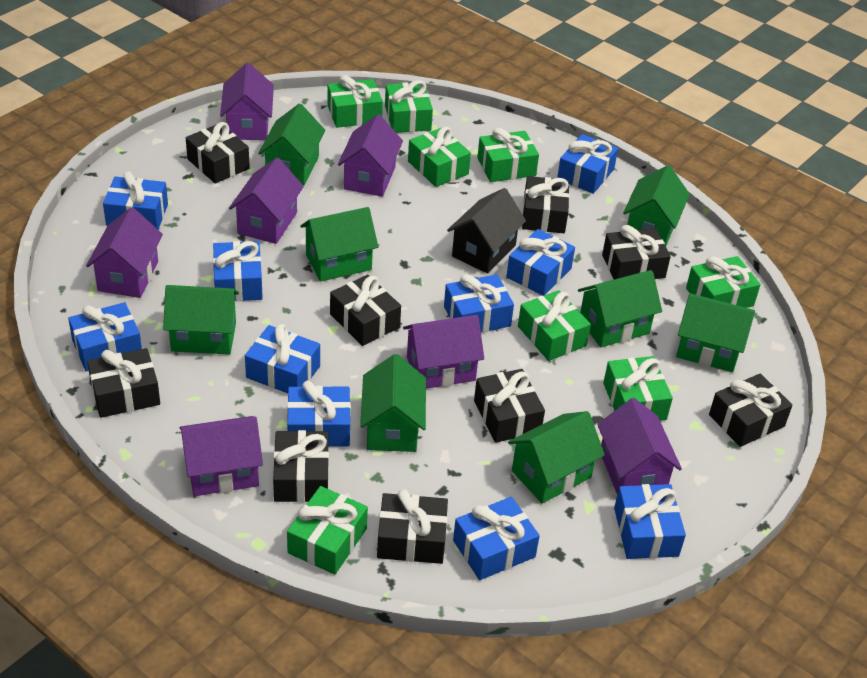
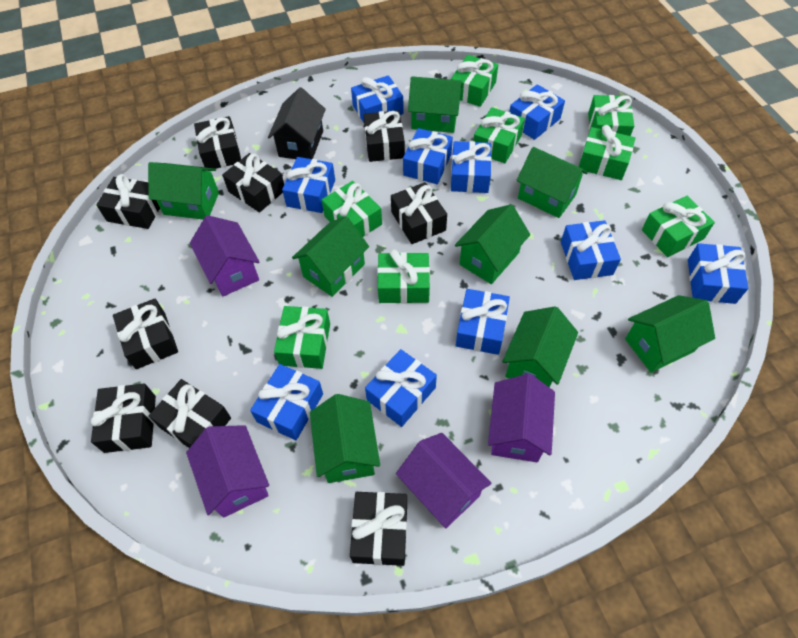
purple house: [86,207,163,298] [180,416,263,496] [220,63,274,140] [229,158,304,244] [338,114,403,197] [403,315,484,389] [597,398,682,494] = 7 -> [186,425,269,518] [190,215,260,296] [396,433,492,528] [488,374,555,462] = 4

